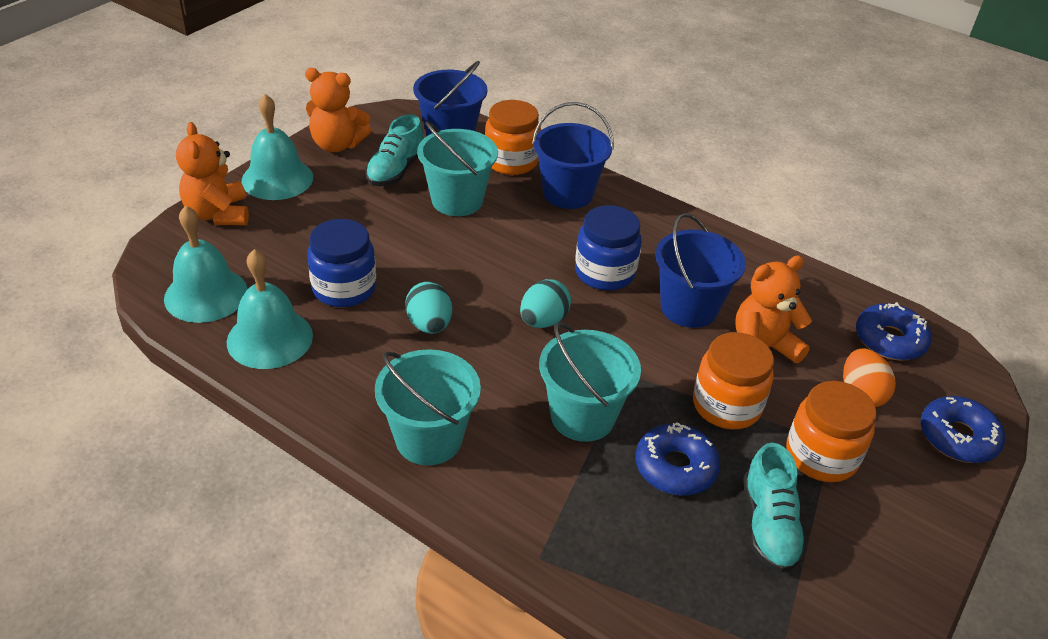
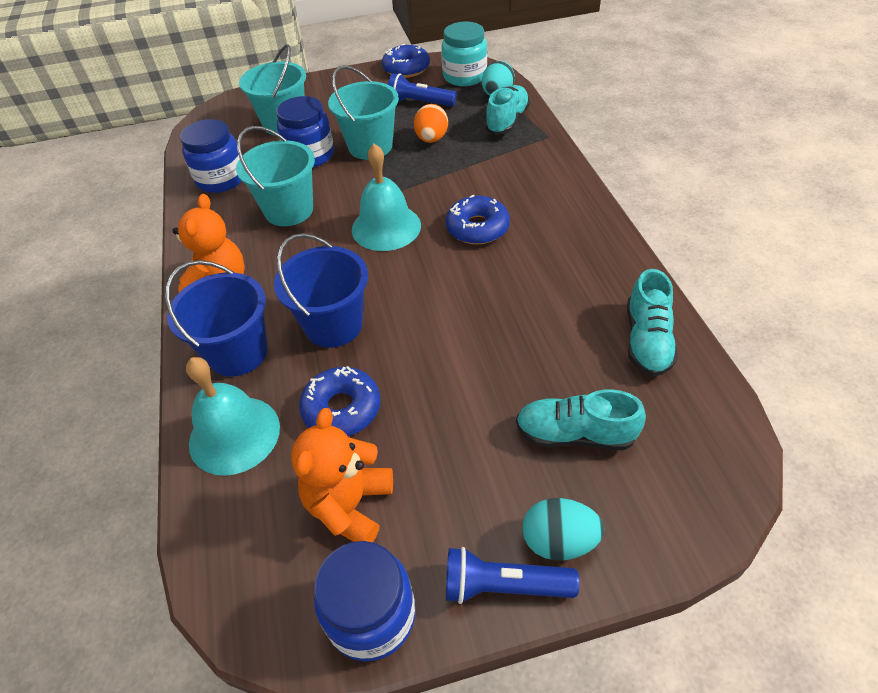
blue bucket: [413,61,487,136] [532,102,614,209] [655,213,746,328] = 3 -> [165,260,268,377] [274,233,368,348] = 2
blue flashlight: none = 0 -> [388,73,457,106] [446,547,579,604] = 2
blue jar: [307,219,376,307] [575,205,642,291] = 2 -> [180,119,242,193] [276,96,334,167] [314,541,415,662] = 3
orange jar: [485,100,541,175] [693,332,774,430] [786,381,877,482] = 3 -> none = 0
orange teddy bear: [176,122,249,225] [305,68,371,152] [735,255,812,363] = 3 -> [172,194,245,292] [291,408,393,542] = 2
turquoise bell: [164,206,248,323] [227,249,313,369] [241,94,313,200] = 3 -> [186,357,280,476] [352,144,421,251] = 2
turquoise jar: none = 0 -> [441,22,487,86] = 1
turquoise shoe: [365,114,423,186] [743,443,807,573] = 2 -> [485,85,530,135] [516,389,646,450] [627,269,678,377] = 3

